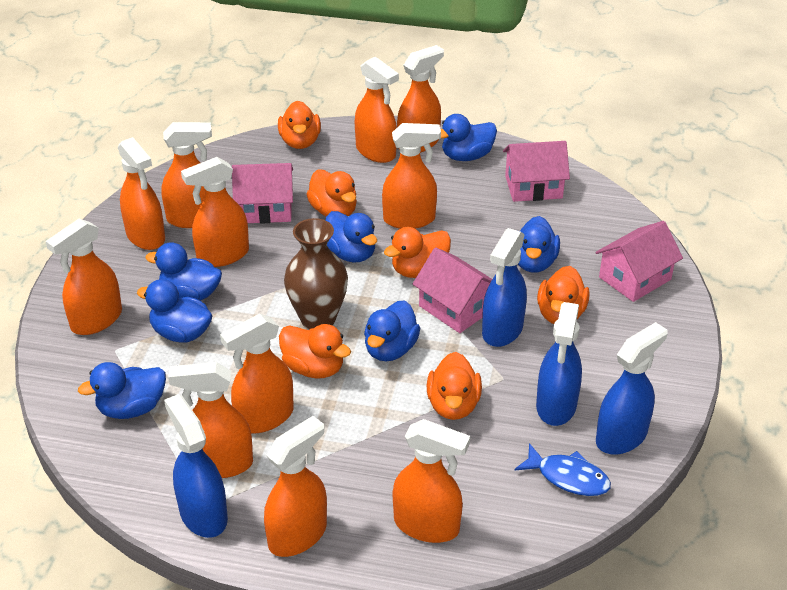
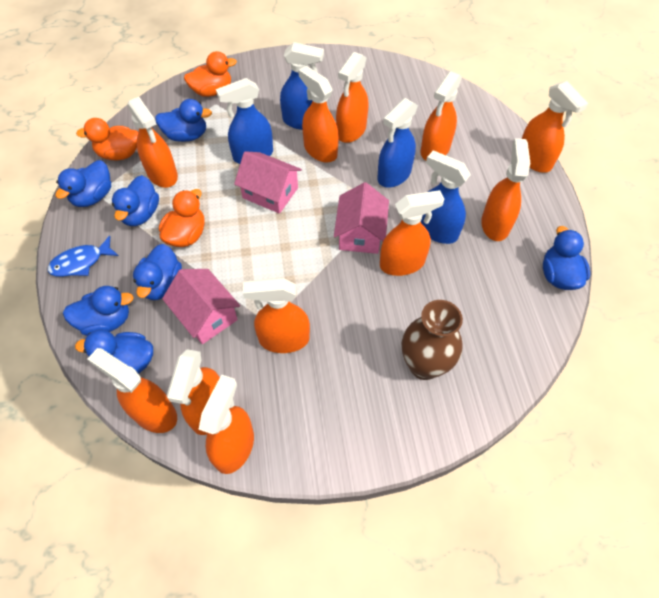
orange duck: [278,101,321,149] [279,324,351,378] [306,169,357,217] [384,227,451,278] [427,352,482,420] [537,266,590,324] = 6 -> [76,118,138,160] [159,189,205,247] [184,51,237,97] = 3
pink house: [232,163,293,224] [413,247,492,333] [503,141,570,202] [595,221,683,302] = 4 -> [162,269,240,344] [234,151,302,214] [334,182,389,254] = 3

